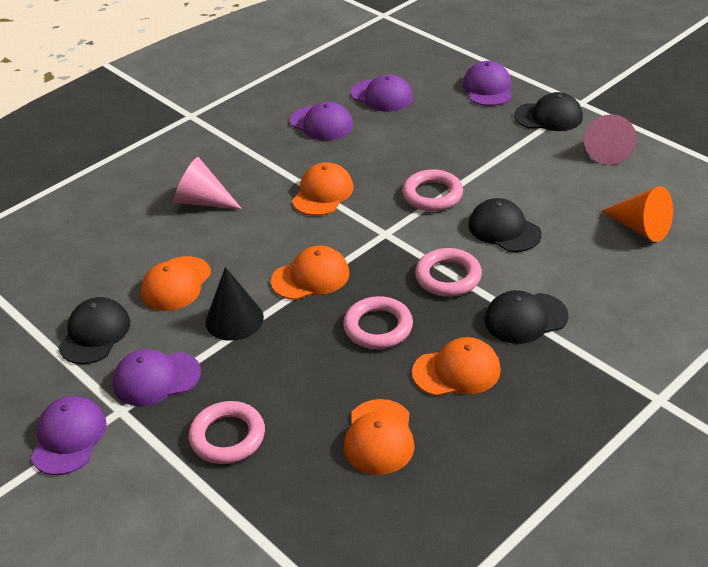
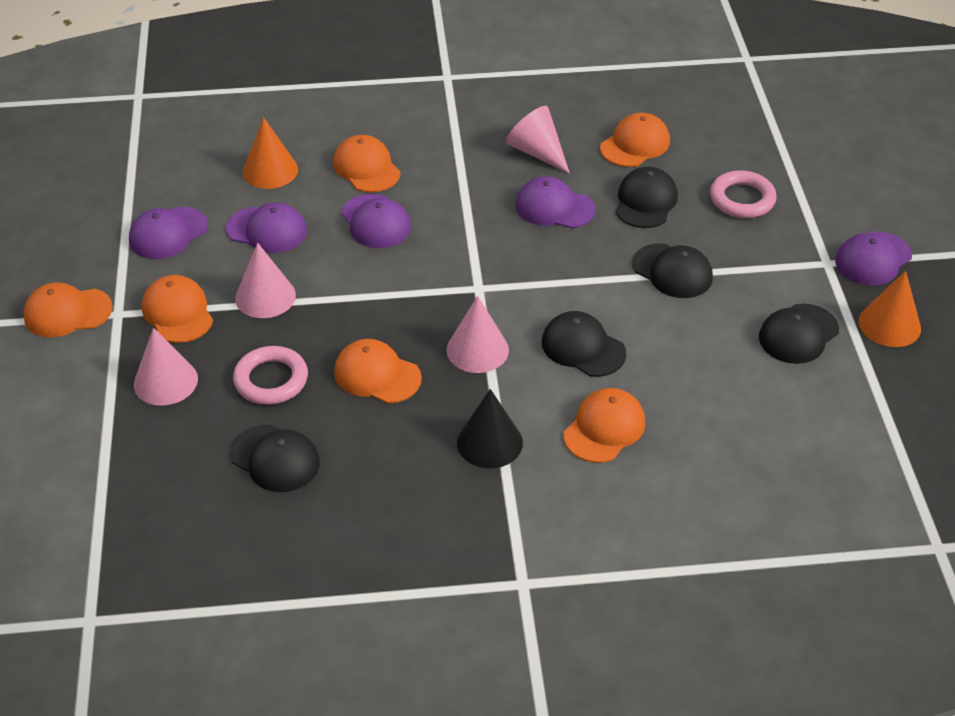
black cap: [58,297,130,364] [468,198,542,252] [485,290,568,344] [514,92,583,131] = 4 -> [230,425,320,492] [542,311,626,377] [616,167,678,228] [632,243,713,298] [759,304,839,364] = 5
orange cap: [141,256,211,311] [271,246,349,300] [292,162,353,216] [344,399,415,475] [412,337,501,396] = 5 -> [23,282,113,337] [142,275,213,343] [333,135,401,192] [334,339,422,404] [563,388,646,463] [600,113,670,167] = 6
orange cone: [601,186,673,242] = 1 -> [243,117,298,189] [859,271,921,347] = 2
pink cone: [174,157,242,209] [584,114,637,165] = 2 -> [134,327,198,406] [235,243,296,318] [446,296,509,373] [506,106,570,174] = 4
pink ring: [189,401,265,464] [343,296,413,349] [402,169,463,211] [415,248,482,297] = 4 -> [233,346,308,405] [710,170,777,218] = 2

